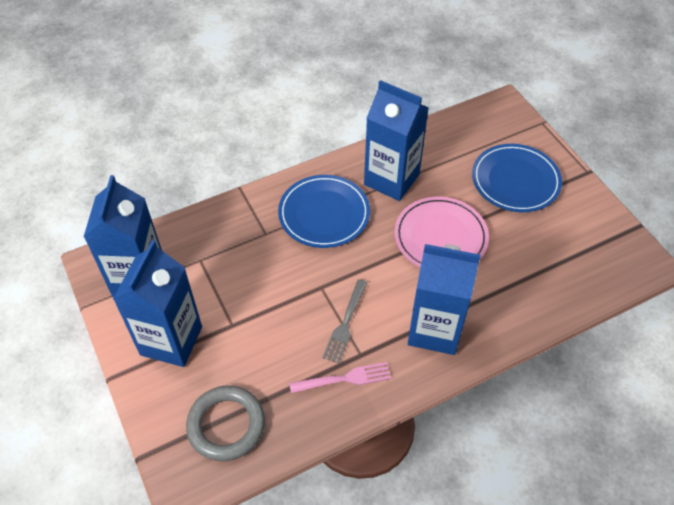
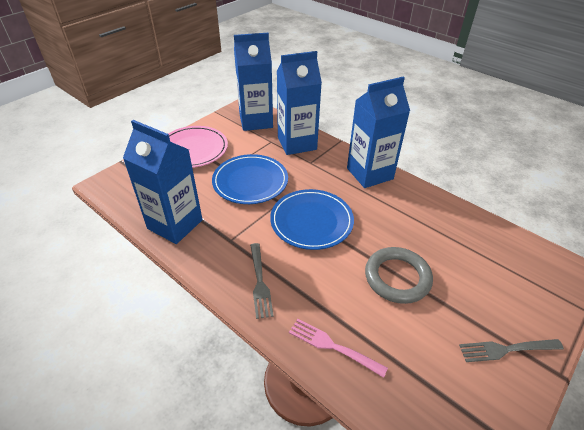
grey fork: [322,279,367,363] = 1 -> [250,243,274,319] [459,339,564,362] = 2

